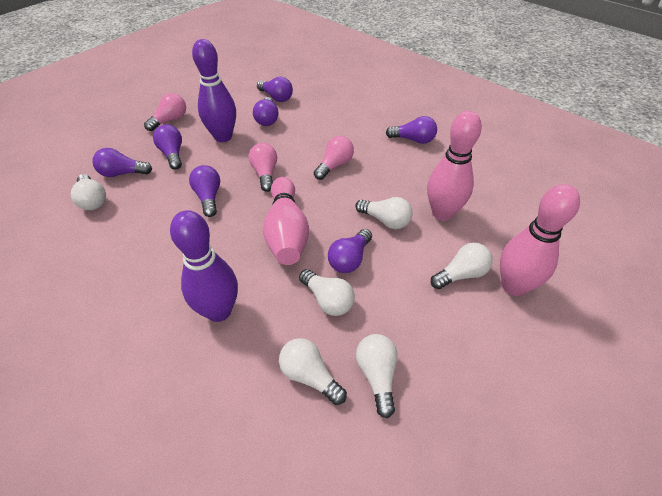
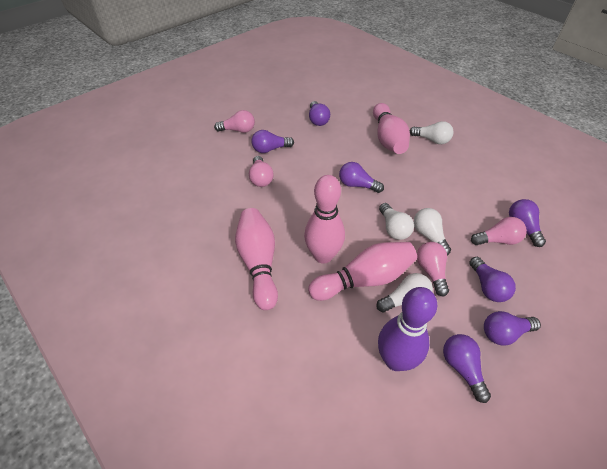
pink bowling pin: [263,177,309,265] [427,111,482,221] [500,184,580,296] = 3 -> [235,208,278,310] [304,175,345,264] [308,242,417,301] [373,103,410,154] = 4
pink light bulb: [144,93,186,131] [249,143,277,192] [314,136,354,180] = 3 -> [214,110,255,133] [249,156,274,187] [417,242,449,296] [471,217,527,245] = 4
purple bowling pin: [170,210,238,322] [192,39,236,142] = 2 -> [378,287,437,371] = 1
white light bulb: [71,174,106,210] [279,338,347,405] [299,269,355,316] [355,197,412,229] [356,334,398,418] [431,243,493,289] = 6 -> [376,273,433,312] [379,203,414,240] [410,121,454,144] [414,208,451,256] = 4

